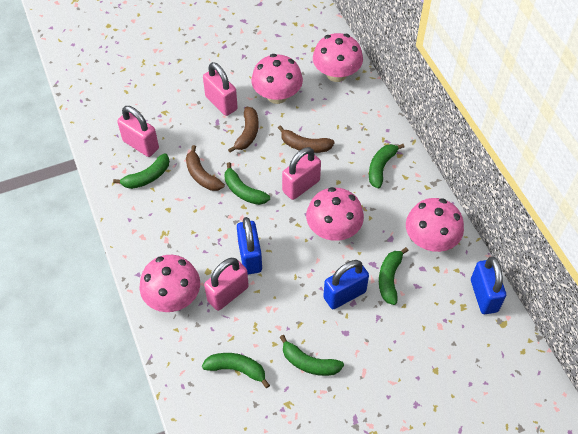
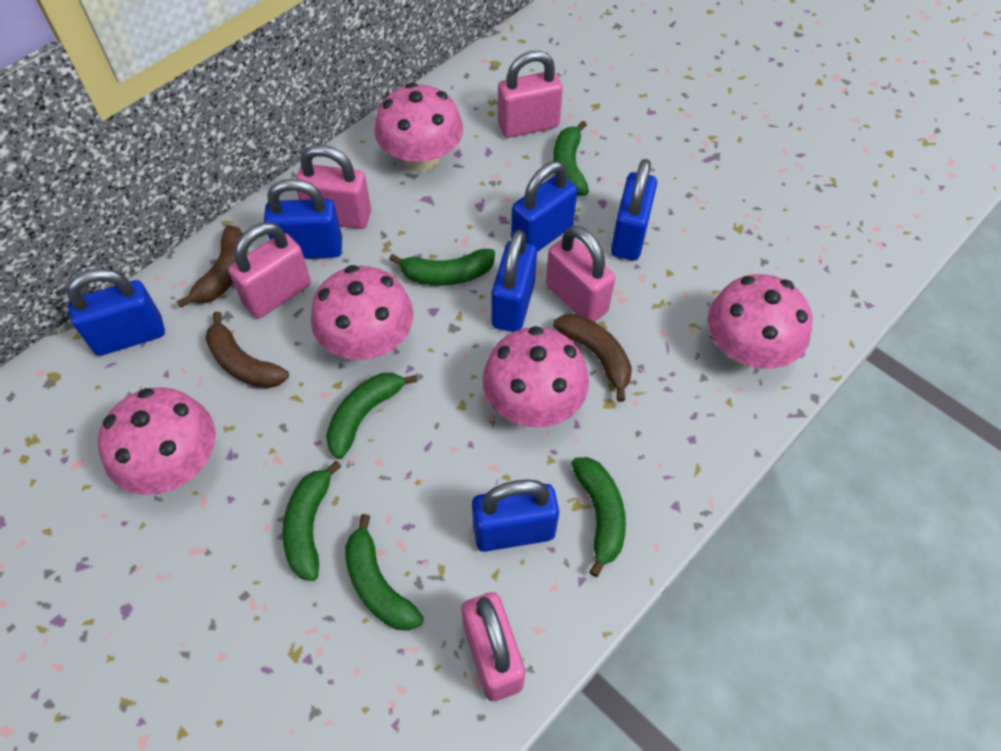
blue padlock: [237,217,262,274] [323,260,369,309] [471,256,506,314] = 3 -> [67,269,165,356] [264,179,342,259] [472,479,559,552] [492,230,537,332] [511,161,577,252] [611,159,657,261] = 6
pink padlock: [117,106,159,157] [203,62,238,116] [204,258,249,311] [282,147,321,200] = 4 -> [228,222,311,318] [296,145,371,229] [461,592,525,701] [498,51,563,138] [546,225,615,322] = 5

